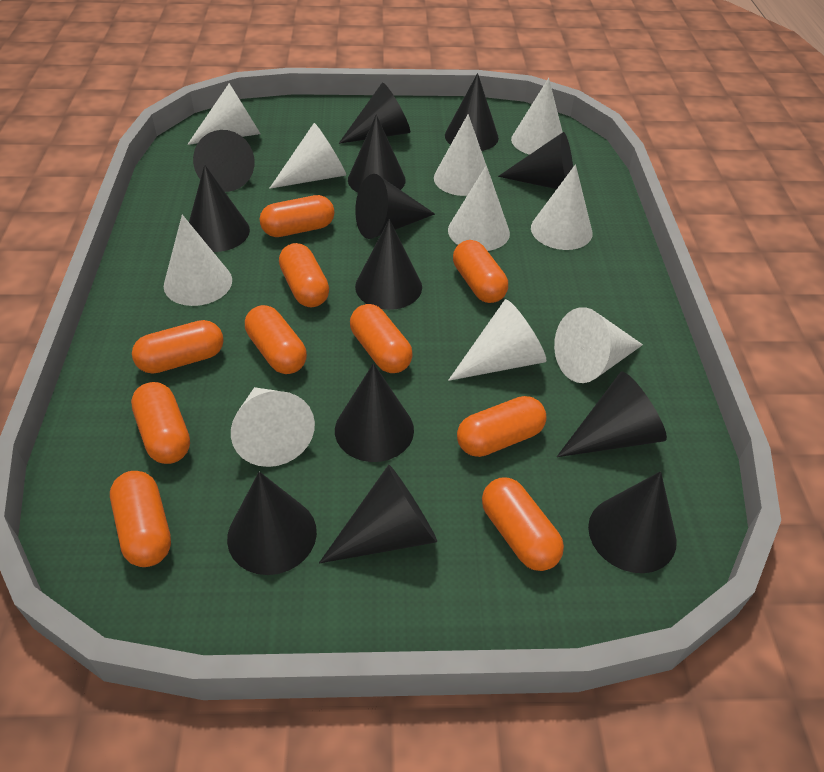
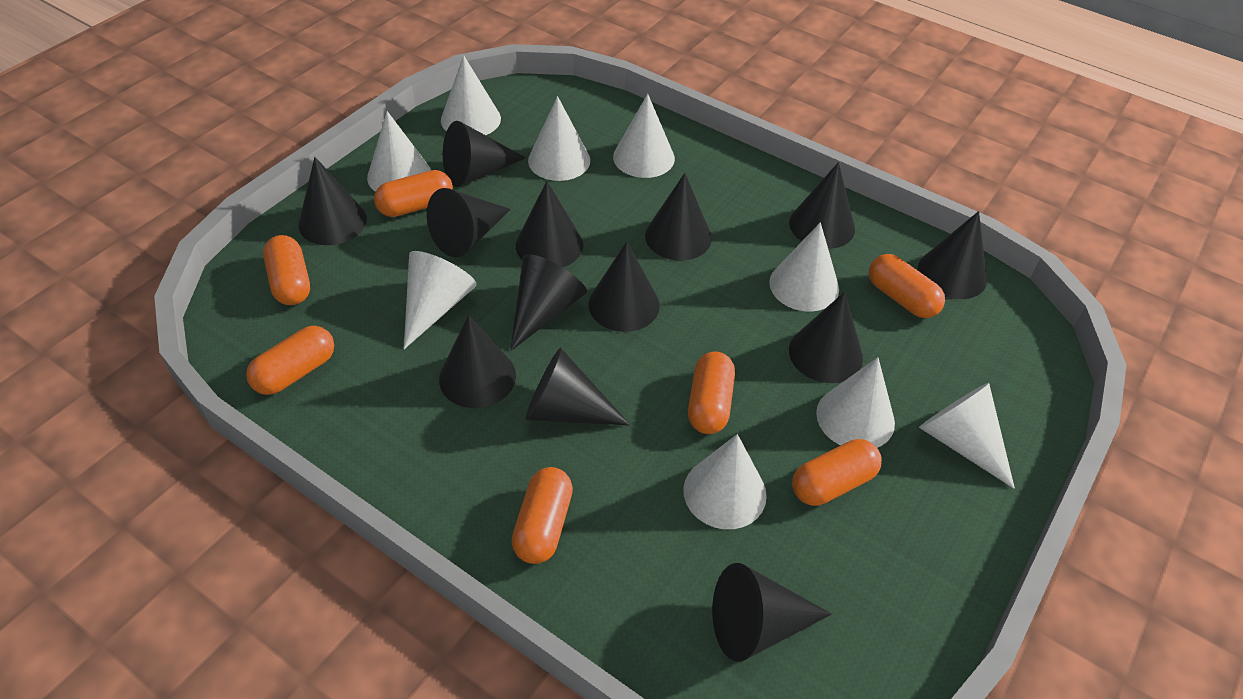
orange capsule: [110,471,171,567] [131,382,190,464] [132,320,224,374] [245,305,307,374] [260,195,334,237] [279,243,329,307] [350,304,413,373] [453,240,508,303] [457,396,547,457] [482,478,564,571] = 10 -> [246,326,334,395] [263,235,310,305] [374,170,453,217] [512,467,573,564] [688,351,735,434] [792,439,882,506] [869,254,945,318] = 7
white cone: [164,215,232,306] [187,83,261,145] [231,387,315,467] [269,123,346,189] [434,114,486,196] [448,165,510,251] [448,299,547,381] [511,78,562,155] [531,164,592,250] [554,307,643,383] = 10 -> [367,111,431,192] [404,251,477,349] [441,55,501,135] [528,96,590,181] [613,94,675,178] [683,434,767,529] [769,222,839,312] [816,357,895,448] [919,382,1015,489] = 9

